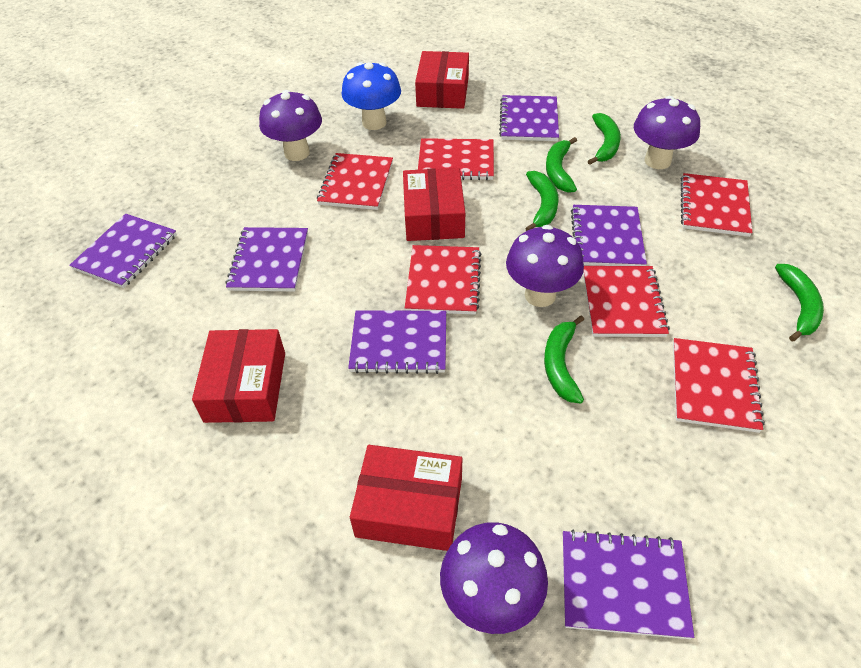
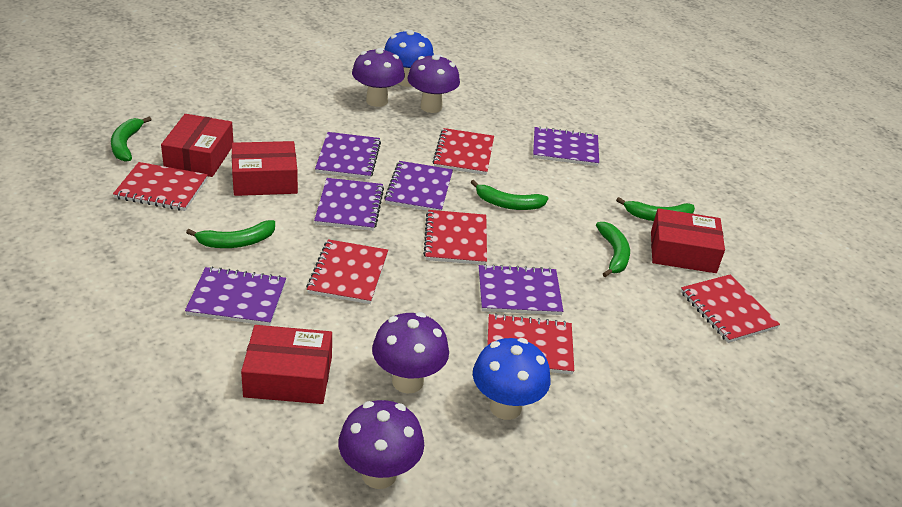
blue mushroom: [341,62,401,130] = 1 -> [385,29,434,87] [473,338,550,420] = 2

